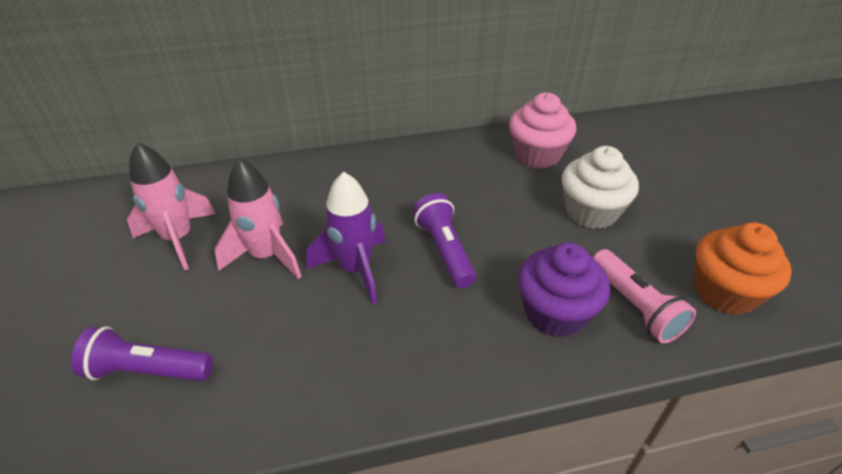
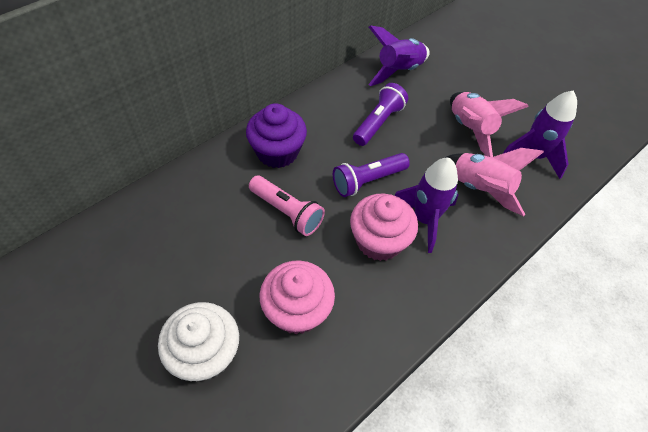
orange cupcake: [694,222,792,315] = 1 -> none = 0
pink cupcake: [509,93,576,169] = 1 -> [260,260,335,334] [350,194,418,261] = 2
purple rocket: [307,172,386,304] = 1 -> [368,25,430,86] [394,158,459,253] [503,90,577,179] = 3

